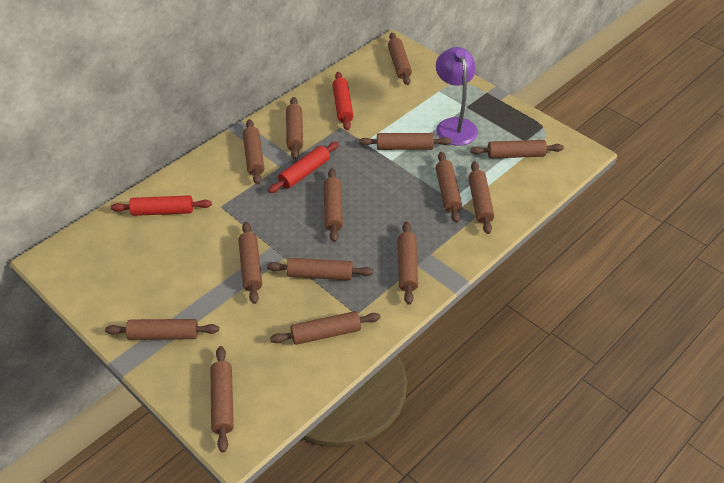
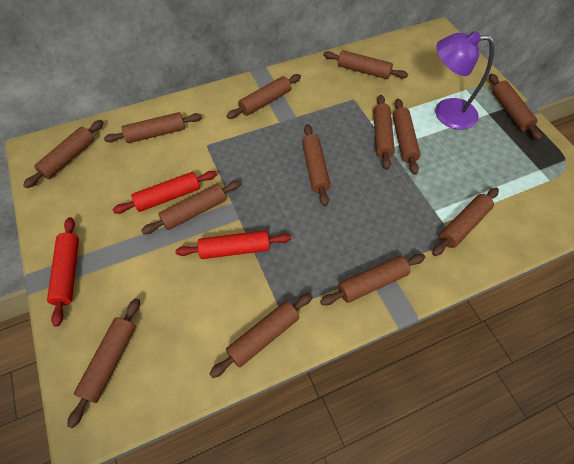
brown rolling pin: [105,319,219,340] [211,346,234,452] [238,222,262,304] [243,119,264,184] [267,258,373,280] [270,311,381,345] [286,97,303,159] [324,168,343,242] [359,133,452,150] [388,33,412,85] [398,221,418,305] [436,152,462,223] [468,161,494,234] [470,140,564,158] = 14 -> [23,120,104,188] [67,298,140,429] [104,112,202,143] [141,181,241,234] [209,293,313,378] [227,74,301,119] [302,124,331,206] [320,254,425,305] [323,50,408,79] [373,95,395,170] [393,99,421,175] [432,188,499,256] [489,74,542,141] = 13

